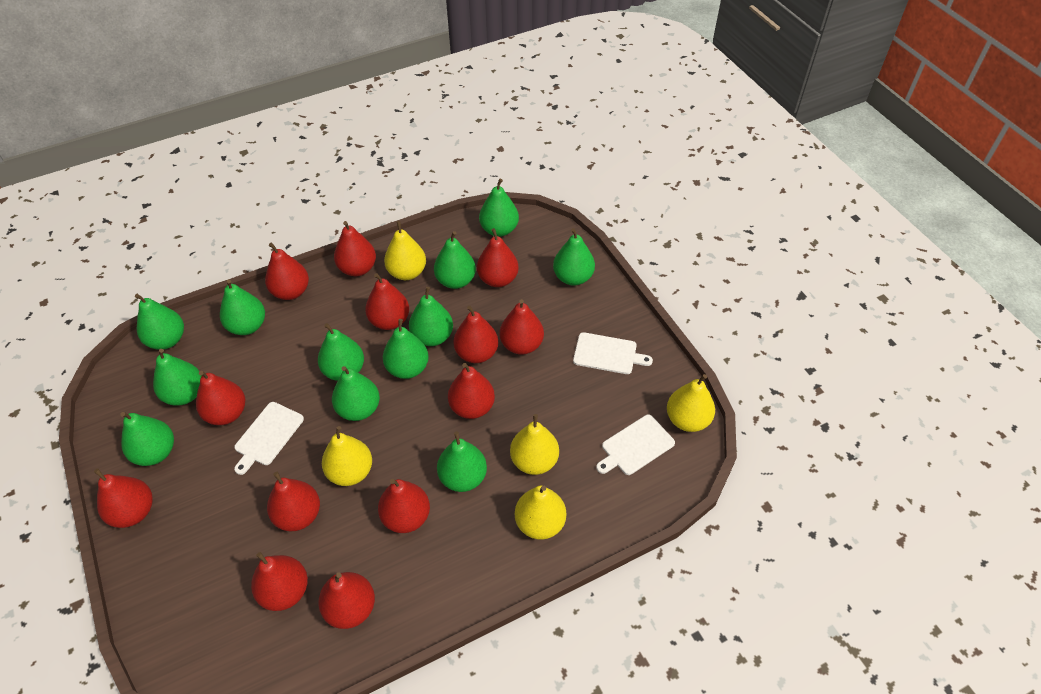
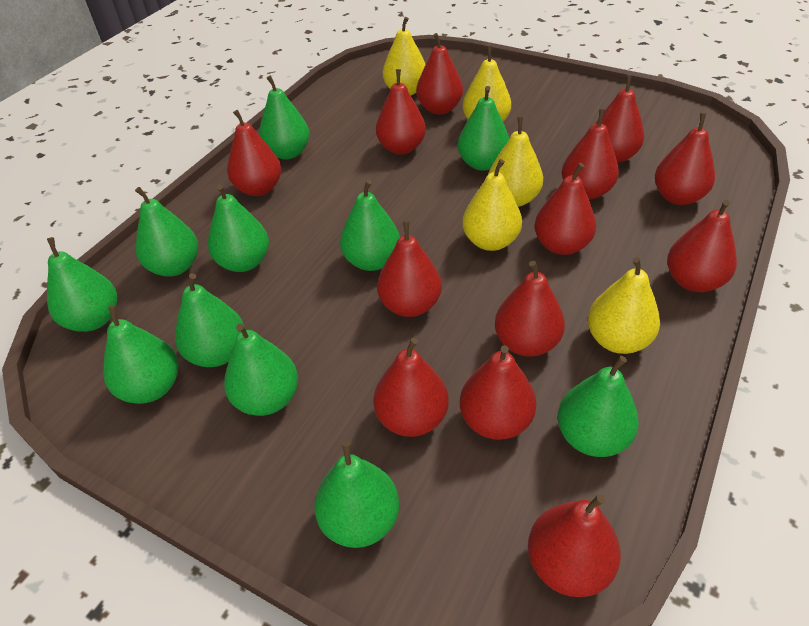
green pear: [120,412,174,466] [135,294,184,350] [153,349,202,406] [220,280,265,335] [318,323,364,381] [332,366,380,421] [383,319,429,379] [409,287,453,346] [434,231,476,289] [437,431,487,492] [479,179,519,237] [553,228,595,286] = 12 -> [47,237,117,332] [103,305,179,404] [135,187,198,277] [175,273,245,367] [208,184,269,272] [224,324,298,416] [259,76,310,160] [314,441,399,548] [340,180,400,271] [458,86,509,171] [558,356,639,457] = 11
white cutting board: [234,402,304,475] [573,332,653,374] [596,415,675,475] = 3 -> none = 0

